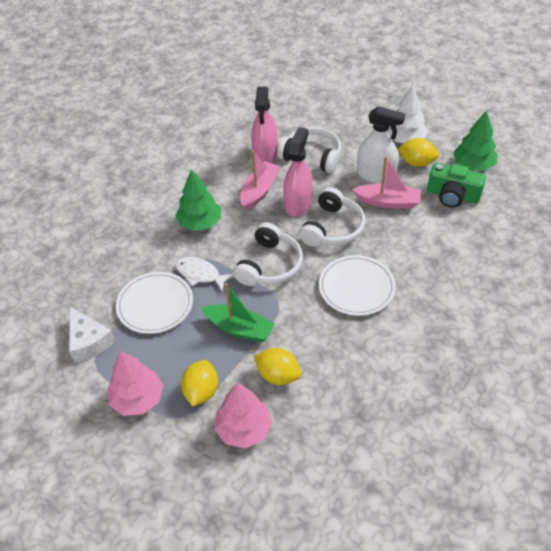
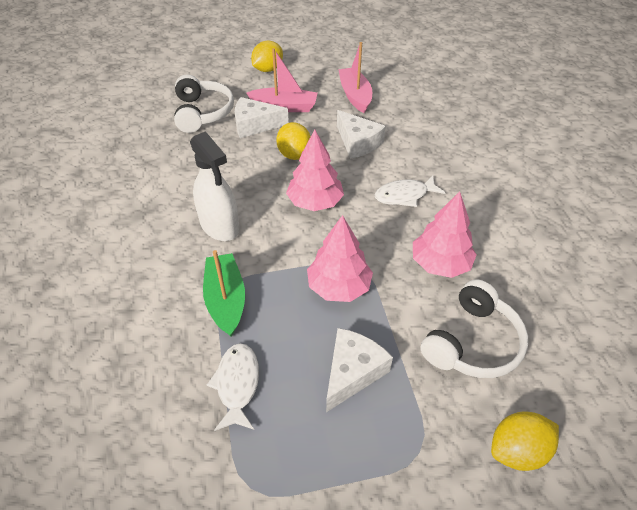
green camera: [427,163,486,208] = 1 -> none = 0
green tree: [175,169,221,231] [453,110,498,171] = 2 -> none = 0
pink spray bottle: [251,87,278,163] [283,127,313,217] = 2 -> none = 0
pink tree: [107,351,163,416] [214,382,272,448] = 2 -> [286,130,344,211] [307,215,373,302] [413,192,477,278] = 3
white cheese: [69,307,115,363] = 1 -> [235,97,289,138] [326,328,393,412] [337,110,386,159] = 3
white fish: [175,257,234,291] = 1 -> [207,343,259,431] [375,176,445,207] = 2
white headphones: [234,222,303,286] [277,127,341,173] [299,187,366,247] = 3 -> [174,75,234,133] [420,279,528,378] = 2
white plate: [116,272,193,334] [319,255,396,316] = 2 -> none = 0
white tree: [388,85,428,143] = 1 -> none = 0

